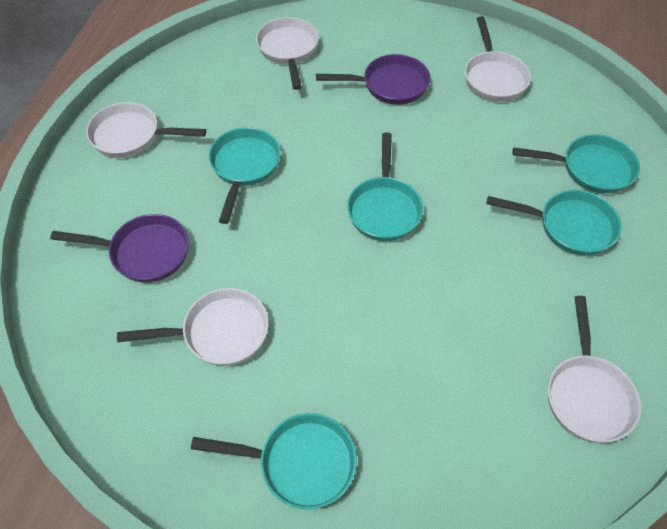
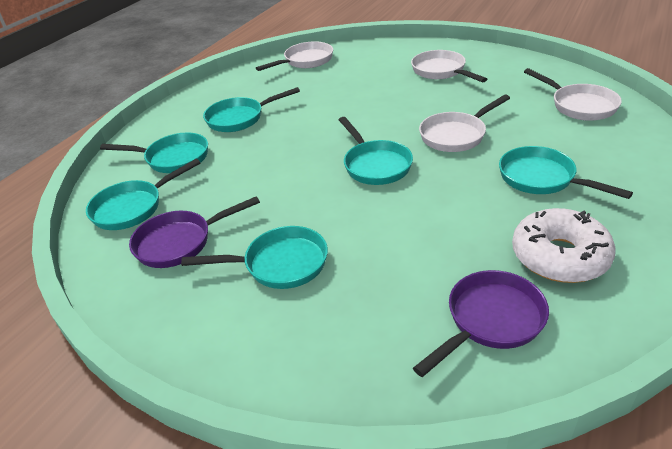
turquoise pan: [191,413,357,509] [209,127,281,224] [347,133,423,241] [487,190,622,256] [513,134,640,194] = 5 -> [86,159,201,230] [100,132,208,173] [181,226,328,289] [203,87,300,132] [339,117,413,185] [499,146,633,199] = 6
white donut: none = 0 -> [512,208,616,283] = 1
white pan: [86,102,206,158] [117,288,269,366] [256,17,319,90] [465,16,531,101] [548,296,641,442] = 5 -> [256,41,333,71] [411,50,487,82] [419,95,510,152] [524,68,622,121] = 4

